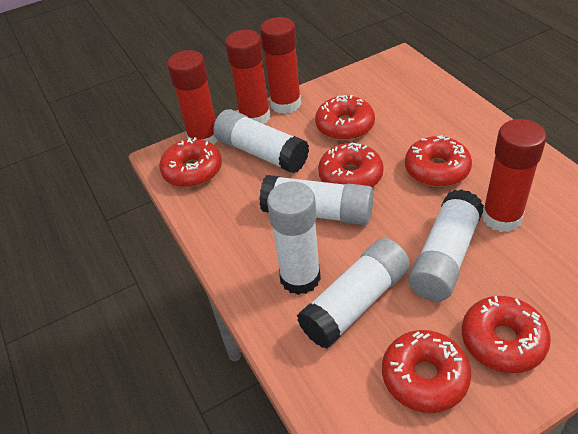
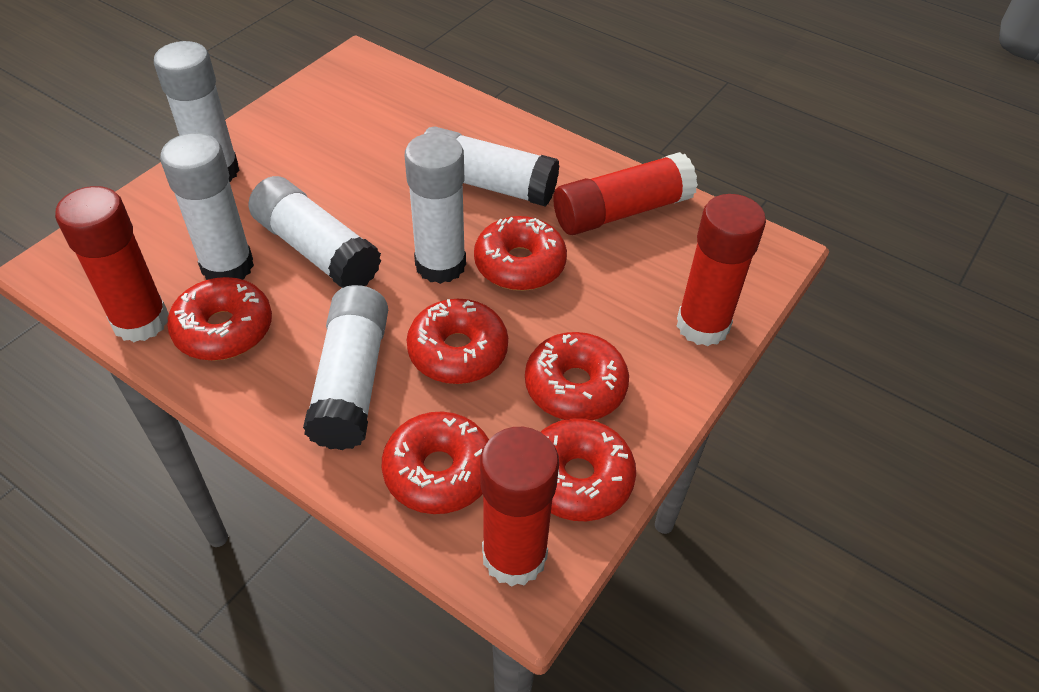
white glue stick: [213,109,309,174] [260,175,373,225] [267,182,321,295] [297,238,410,349] [408,189,484,301] = 5 -> [154,41,239,182] [160,133,254,280] [249,176,381,288] [303,285,388,450] [405,133,466,284] [424,126,559,207] = 6

